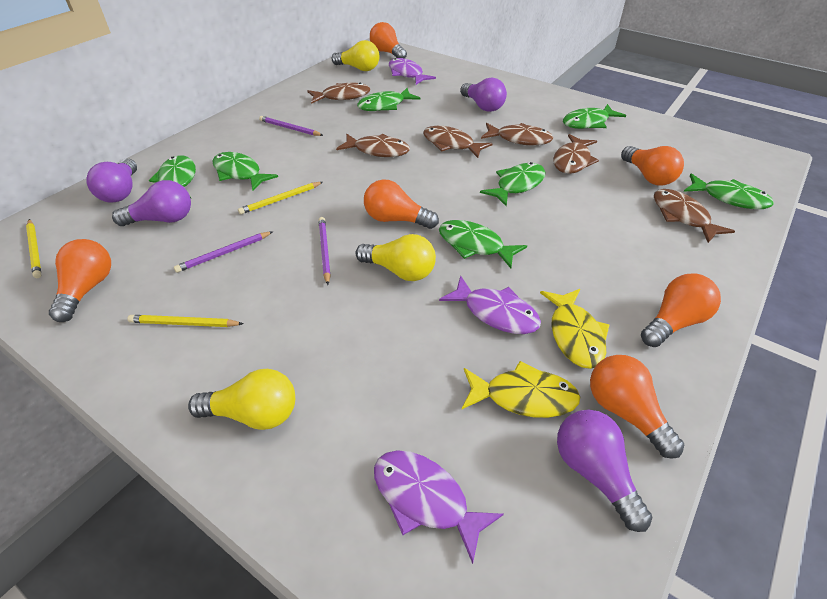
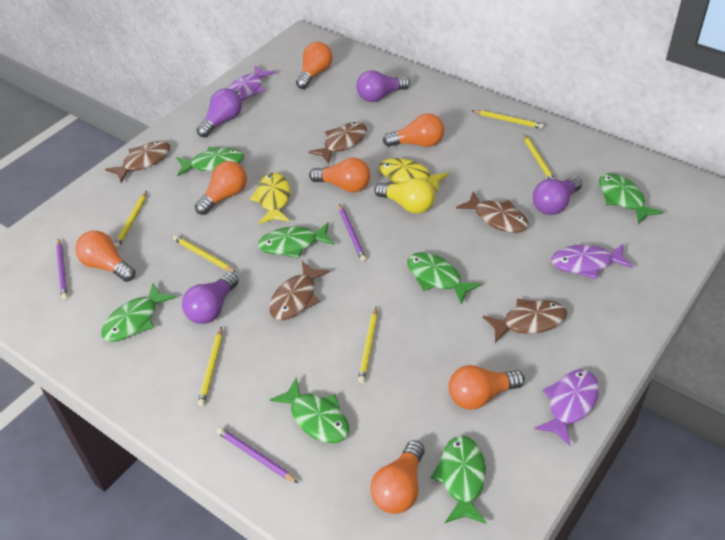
brown fish: [308,82,370,104] [336,134,410,157] [423,126,493,158] [481,123,553,145] [553,134,599,174] [654,189,735,243] = 6 -> [105,141,170,183] [269,261,330,320] [308,122,367,164] [456,191,529,233] [483,299,567,343] = 5
orange light bulb: [49,239,111,322] [364,179,439,229] [370,22,407,58] [590,355,684,459] [621,146,684,186] [641,273,721,347] = 6 -> [75,231,136,282] [195,161,247,215] [296,42,333,89] [309,158,370,193] [370,440,425,514] [383,113,444,147] [449,365,525,410] = 7
yellow light bulb: [188,369,295,430] [332,40,379,71] [356,234,436,281] = 3 -> [374,178,435,214] = 1
yellow pencil: [26,219,42,278] [128,315,244,327] [238,182,323,214] = 3 -> [114,191,147,249] [173,235,237,273] [198,327,222,406] [358,307,377,383] [471,110,544,129] [523,134,555,179] = 6

